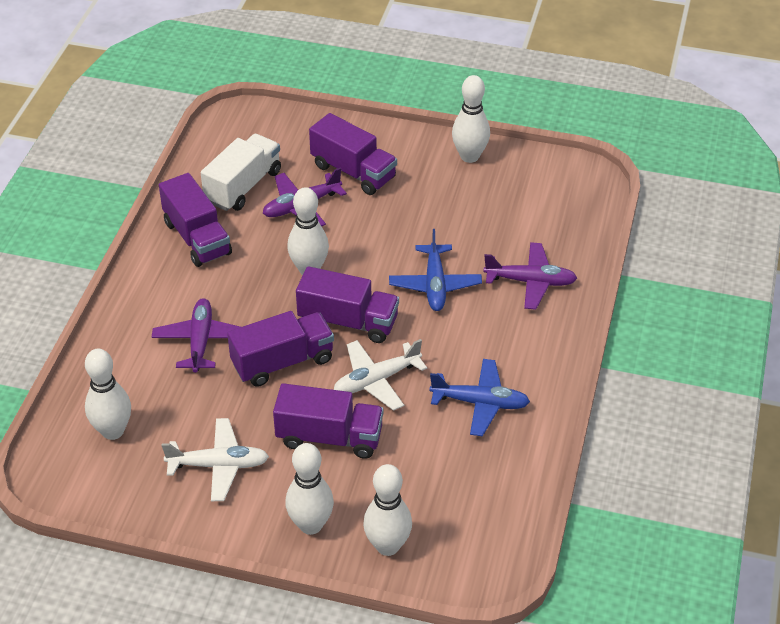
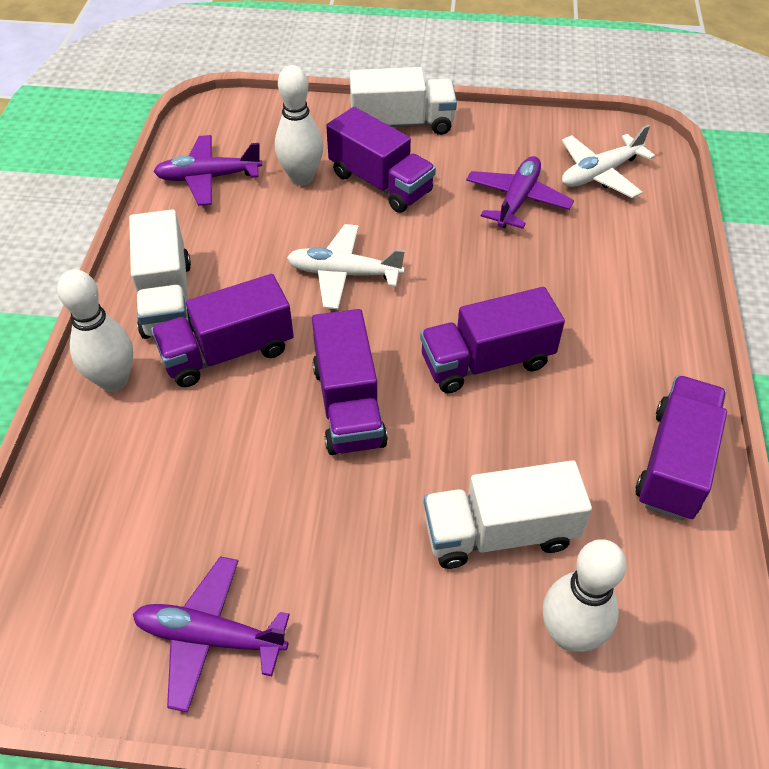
blue plane: [389,229,482,311] [429,359,530,436] = 2 -> none = 0
white bowling pin: [85,349,131,440] [285,443,334,535] [287,187,329,275] [363,464,412,556] [452,75,490,163] = 5 -> [57,269,133,392] [275,65,323,185] [543,539,627,652] = 3
white truck: [201,134,281,211] = 1 -> [129,209,193,339] [350,67,457,135] [424,460,592,569] = 3

